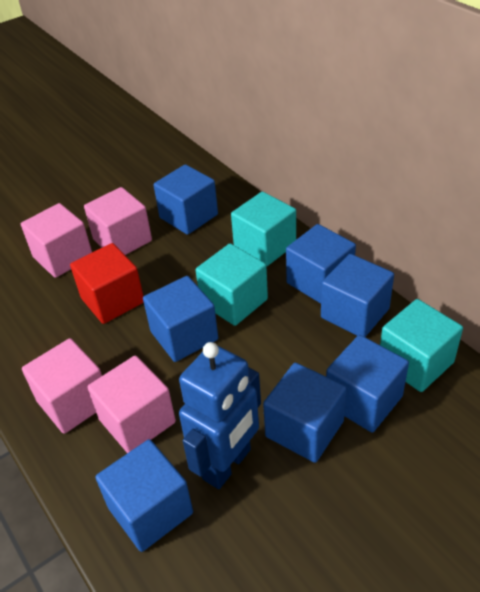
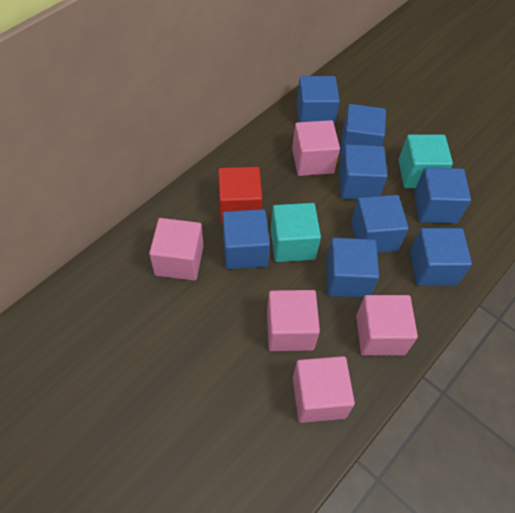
blue cube: [95,439,193,552] [143,276,218,362] [154,164,218,235] [263,363,347,463] [286,224,356,304] [321,254,394,337] [326,335,409,433] = 7 -> [222,209,270,269] [297,76,340,126] [326,238,379,298] [339,144,387,200] [340,104,386,156] [351,195,409,253] [410,228,472,286] [414,167,471,224] = 8
blue robot: [179,342,261,489] = 1 -> none = 0
pink cube: [21,203,92,278] [22,338,102,434] [84,187,152,255] [87,356,176,453] = 4 -> [149,218,204,281] [267,290,320,351] [292,120,340,176] [293,356,355,423] [356,295,418,356] = 5
turquoise cube: [196,243,268,326] [231,192,296,267] [380,299,463,392] = 3 -> [271,203,321,262] [398,134,453,188] = 2

